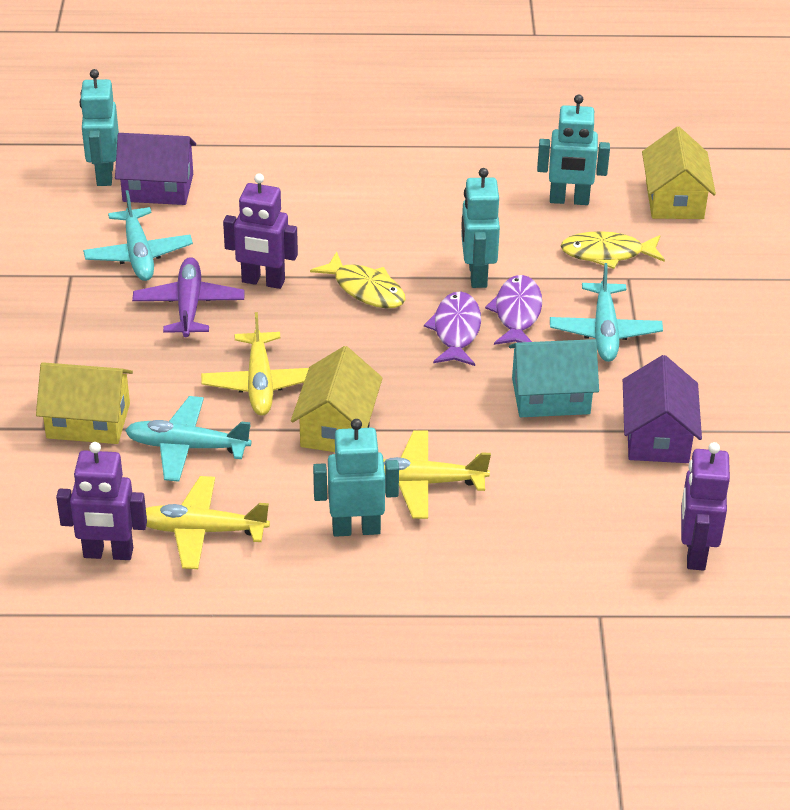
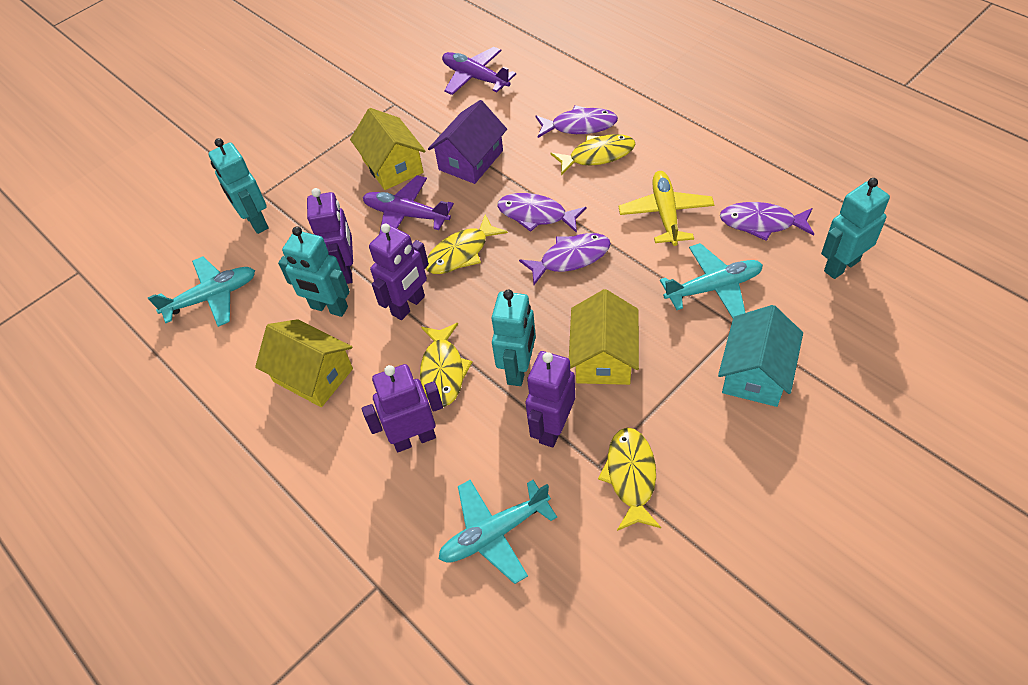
purple fish: [424,291,481,366] [485,275,542,345] = 2 -> [497,193,586,233] [519,233,611,285] [536,105,618,138] [720,202,814,241] = 4
purple house: [115,133,196,205] [623,355,702,463] = 2 -> [428,100,507,184] = 1
purple plane: [132,257,245,337] = 1 -> [363,175,454,234] [442,47,516,95] = 2
purple robot: [56,442,147,560] [223,173,298,289] [681,442,730,571] = 3 -> [307,188,353,284] [362,364,443,452] [369,224,429,320] [526,351,575,447] = 4
yellow fish: [310,251,406,308] [561,231,665,269] = 2 -> [420,323,472,407] [426,215,508,274] [551,134,635,175] [598,428,661,531] = 4
yellow plane: [146,476,270,569] [201,312,309,416] [383,430,491,519] = 3 -> [618,171,714,246] = 1

